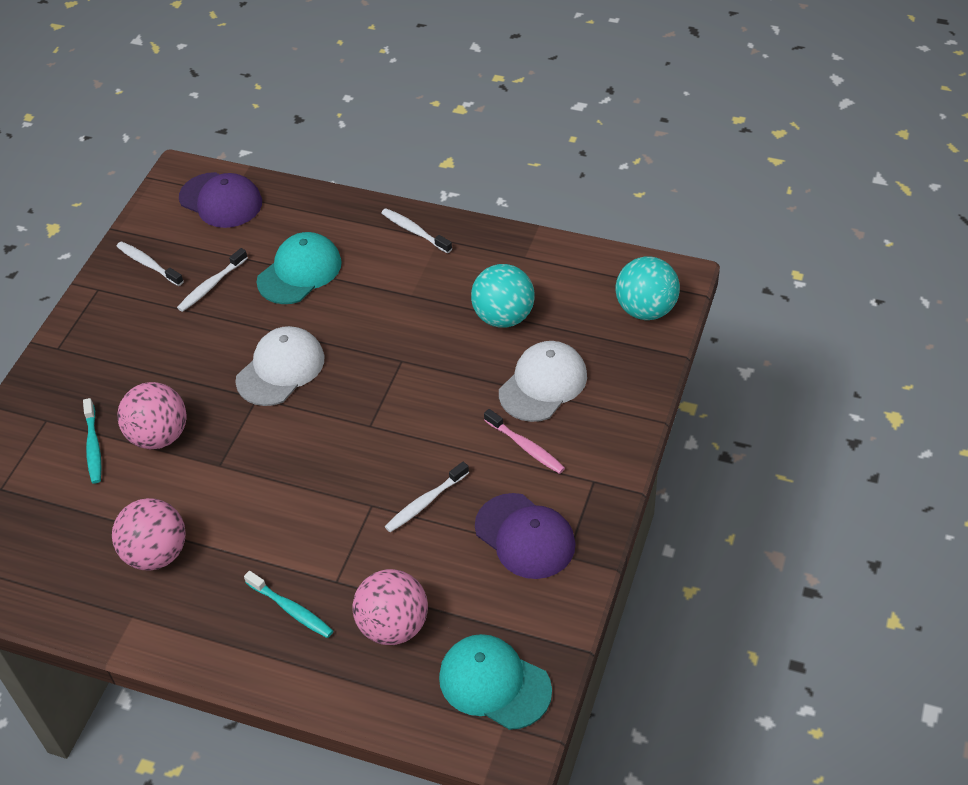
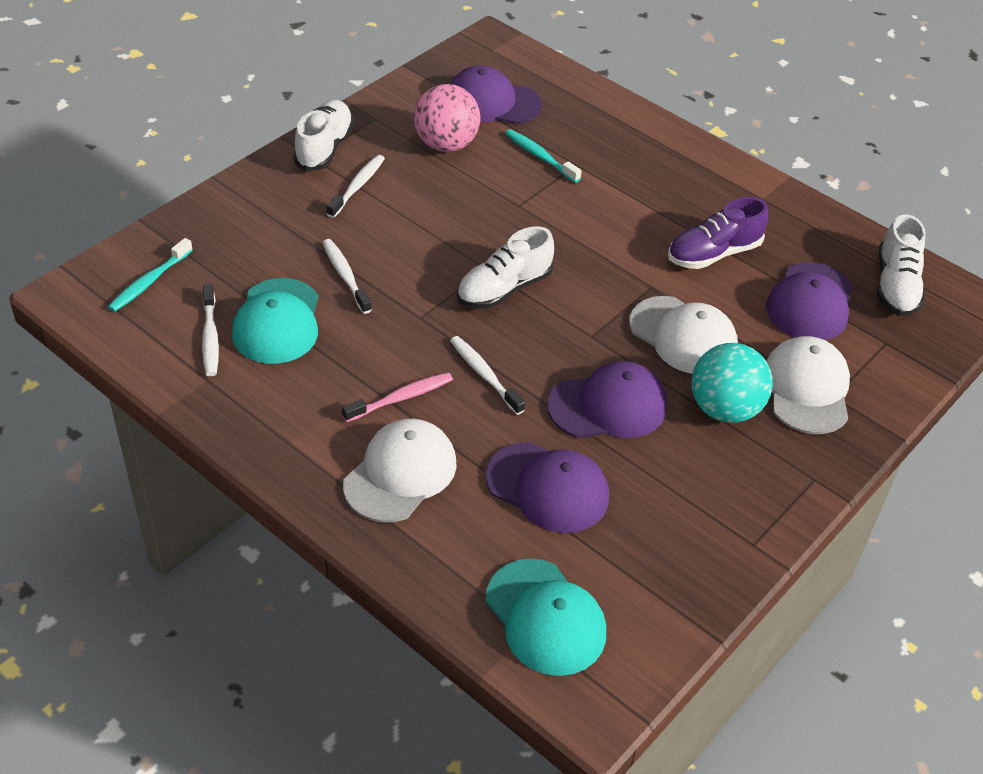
pink ball: [112,498,186,571] [118,382,186,449] [352,569,428,645] = 3 -> [414,84,480,152] = 1
purple cap: [179,172,262,228] [475,493,576,579] = 2 -> [450,66,542,124] [485,442,609,533] [547,361,667,438] [766,262,854,340] = 4
purple shoe: none = 0 -> [668,197,768,269] = 1
turquoise ball: [471,264,535,328] [616,256,680,320] = 2 -> [692,343,773,423] = 1
white cap: [235,326,324,406] [499,341,587,422] = 2 -> [343,419,457,523] [629,296,738,374] [767,336,850,434] = 3
white shoe: none = 0 -> [293,100,354,171] [457,226,554,309] [877,214,926,316] = 3

